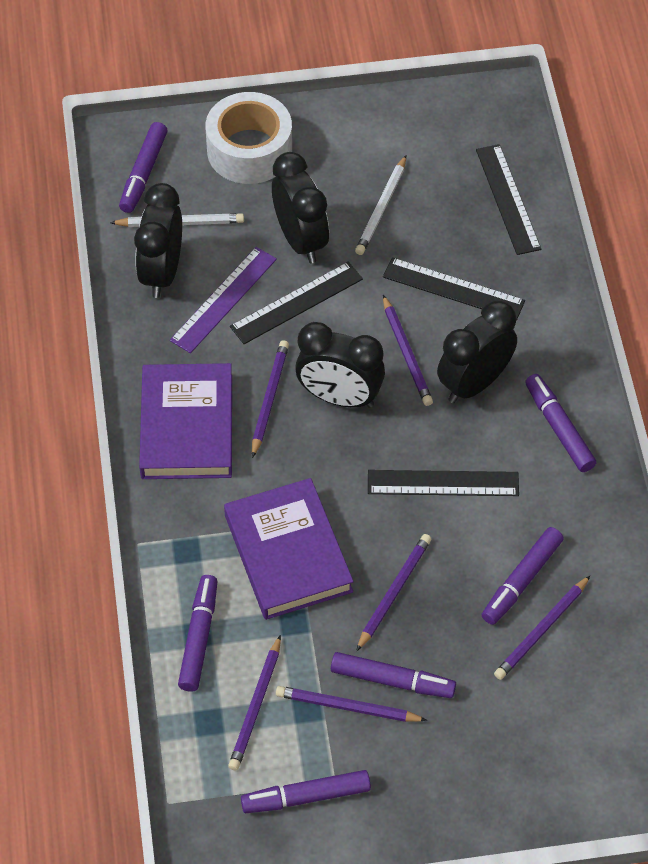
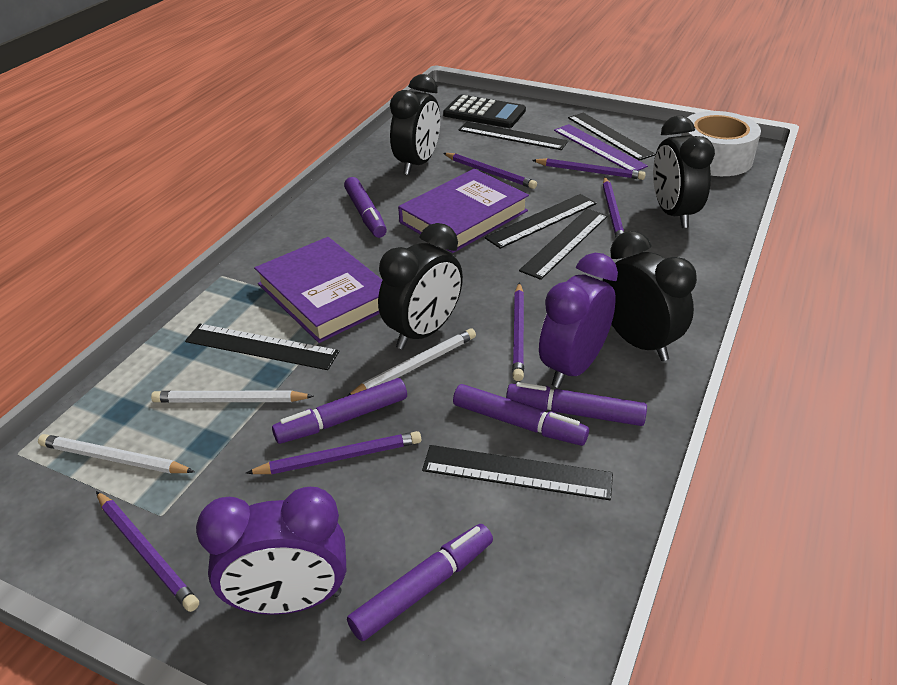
black calculator: none = 0 -> [443,95,526,128] = 1
black ruler: [230,262,363,344] [368,470,519,496] [383,257,525,320] [476,144,541,255] = 4 -> [185,324,339,370] [422,445,613,500] [459,122,568,150] [485,194,597,249] [519,209,608,280] [568,113,655,161] = 6
purple clock: none = 0 -> [196,487,346,615] [539,253,618,388] = 2
purple marker: [119,122,168,213] [178,575,217,692] [241,770,371,813] [331,652,456,698] [482,527,564,625] [525,374,596,472] = 6 -> [272,378,407,444] [344,177,387,238] [347,524,493,641] [453,384,589,446] [506,382,647,426] = 5
white pencil: [110,213,244,227] [355,155,406,255] = 2 -> [38,434,195,474] [151,390,314,402] [347,328,476,396] = 3

